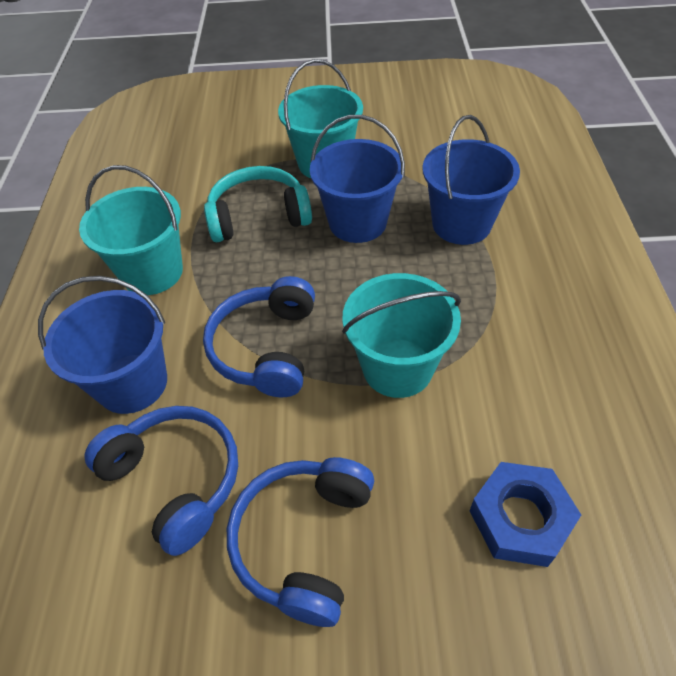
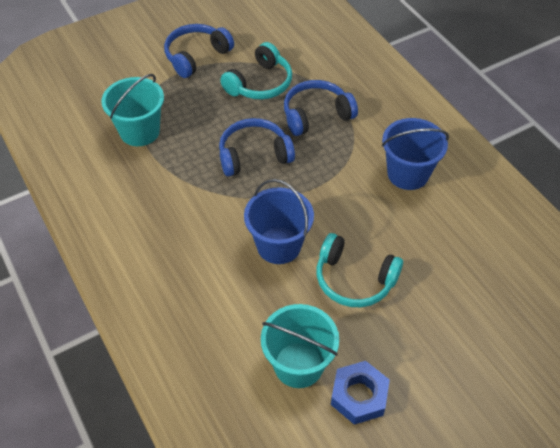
blue bucket: [38,276,167,414] [310,115,405,243] [422,115,520,245] = 3 -> [244,179,314,264] [382,118,449,190] = 2
turquoise bucket: [79,165,183,295] [278,59,363,178] [342,273,461,398] = 3 -> [101,74,164,146] [261,304,339,388] = 2
turquoise headphones: [204,166,312,242] = 1 -> [220,42,292,99] [317,233,403,307] = 2

